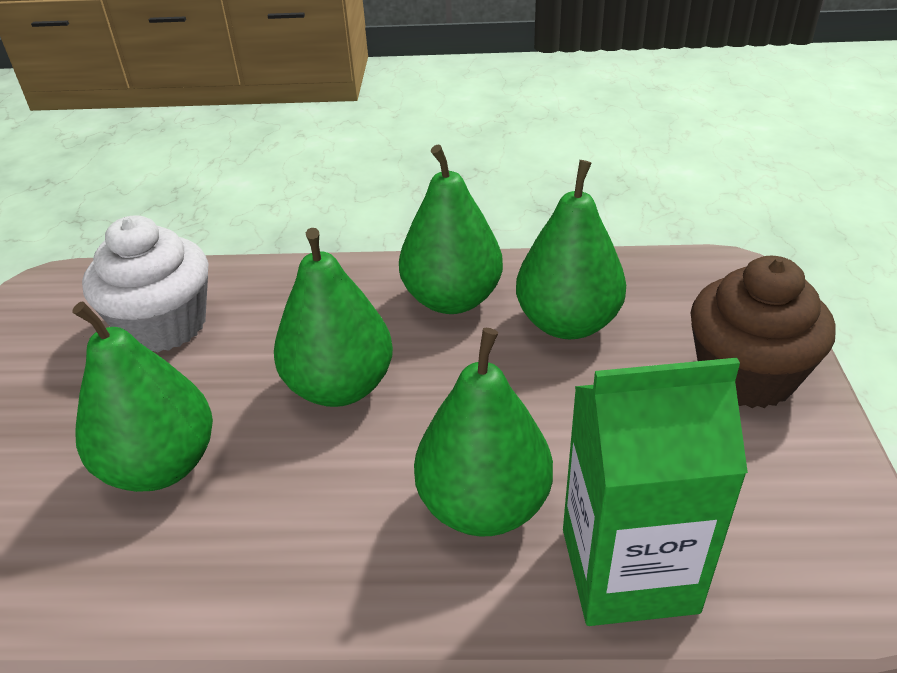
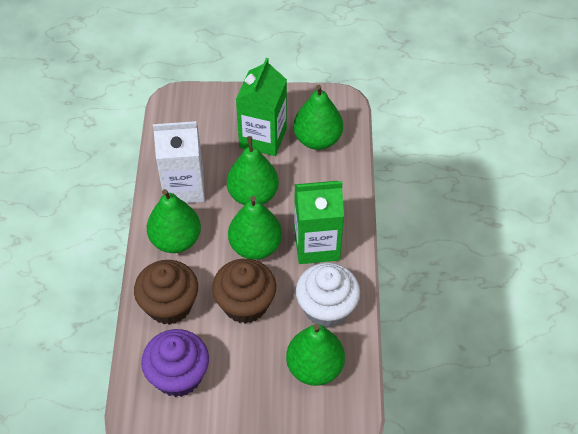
brown cupcake: [690,256,836,408] = 1 -> [134,260,198,325] [212,259,276,324] = 2
green carton: [563,358,748,626] = 1 -> [236,58,287,156] [294,181,344,264] = 2
purple cupcake: none = 0 -> [141,329,209,397] = 1
white carton: none = 0 -> [153,121,205,203] = 1

